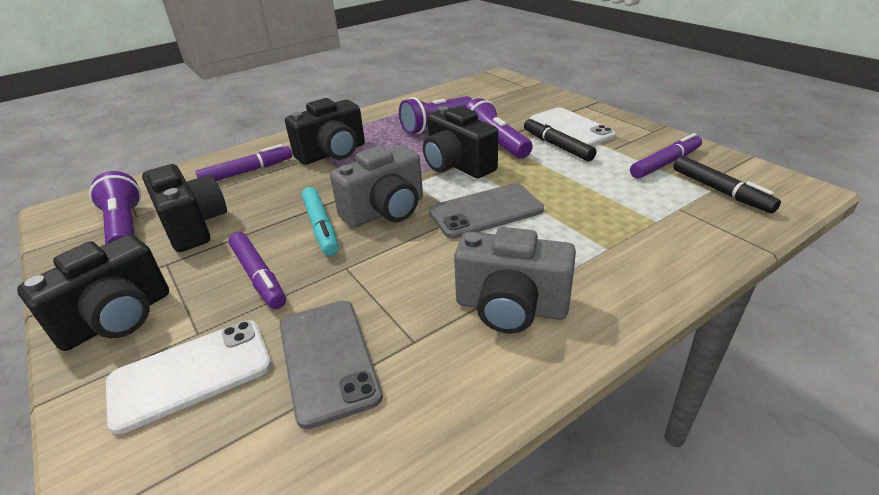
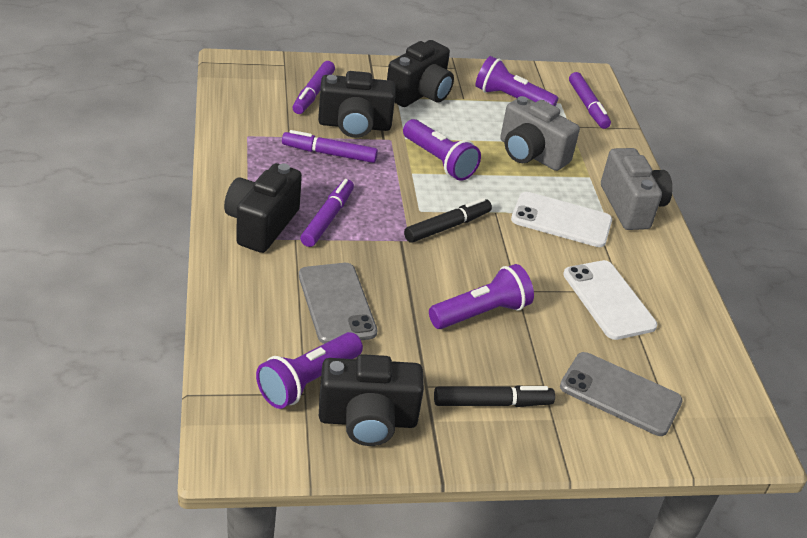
purple flashlight: [89,171,141,244] [399,96,472,134] [465,98,533,159] = 3 -> [256,332,363,409] [403,119,481,181] [429,264,534,329] [476,56,558,106] = 4
purple marker: [196,144,292,181] [228,232,286,309] [630,133,702,179] = 3 -> [282,130,378,163] [293,61,335,114] [300,179,354,247] [569,72,611,129] = 4
turquoise marker: [302,187,339,256] = 1 -> none = 0

